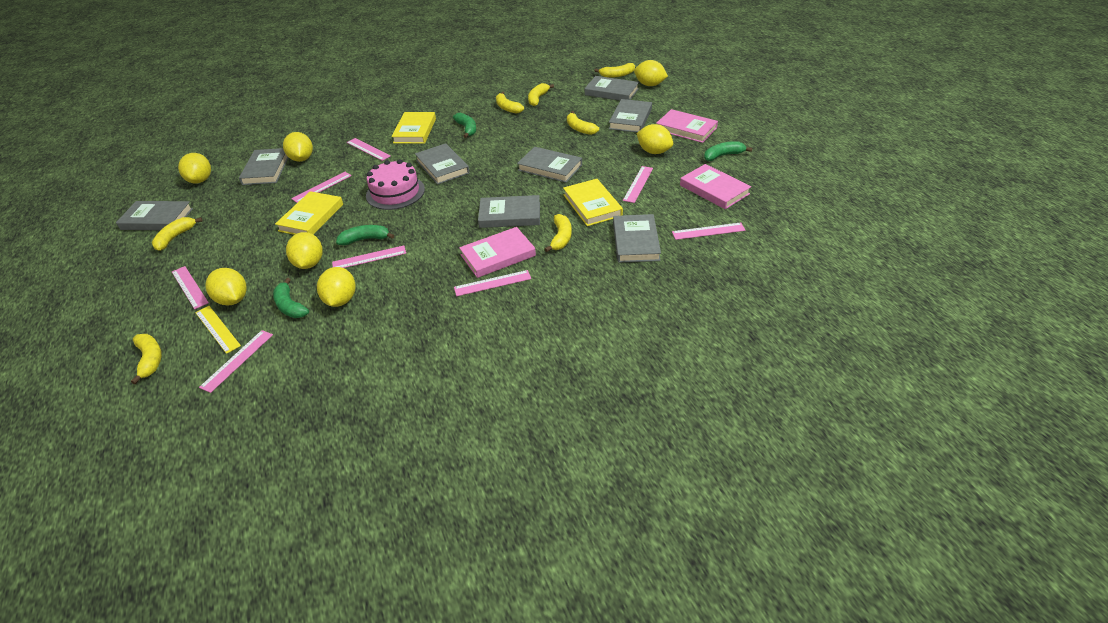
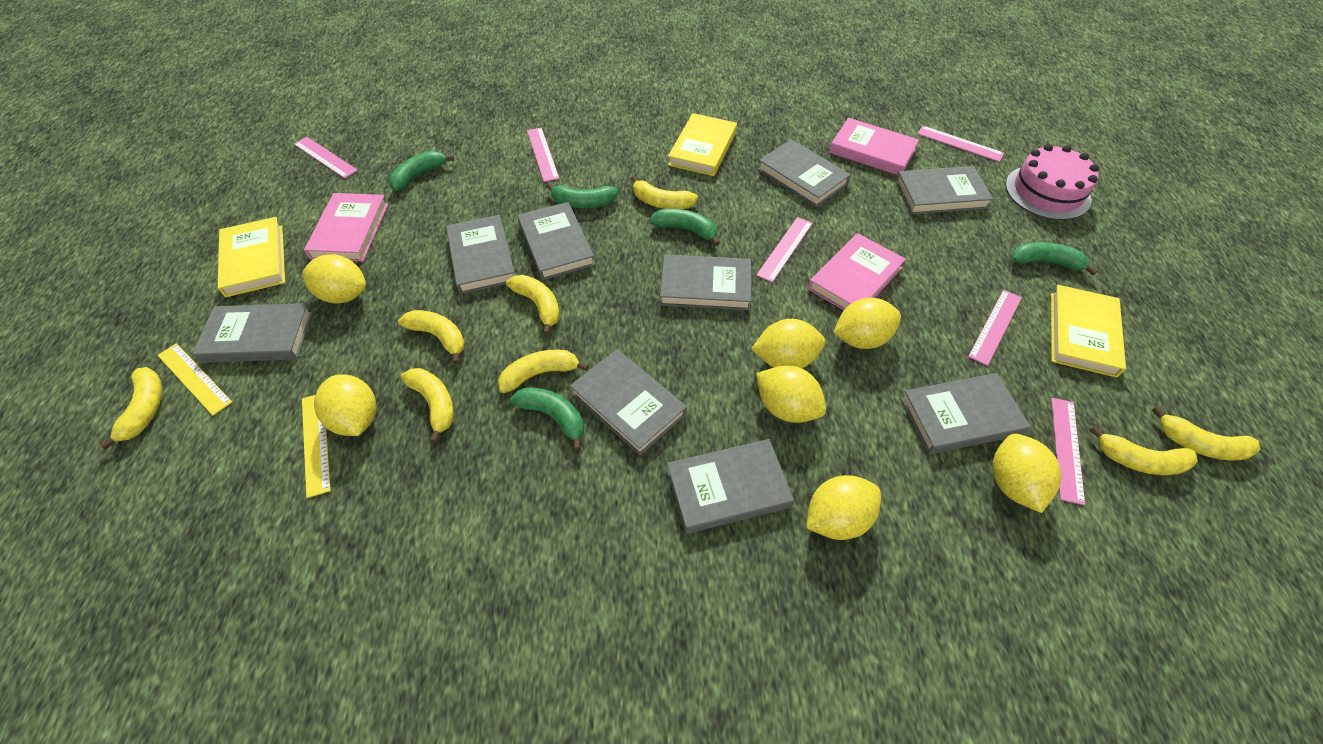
green banana: [273,278,309,318] [336,225,394,245] [453,113,476,138] [704,141,752,161] = 4 -> [389,151,454,191] [510,387,584,451] [546,183,618,208] [649,209,719,246] [1012,242,1098,275] = 5
grey book: [116,201,193,230] [239,148,289,185] [415,143,470,185] [478,195,540,228] [517,147,582,183] [585,76,639,101] [609,99,652,132] [613,214,661,263] = 8 -> [192,303,313,363] [446,215,515,294] [517,202,595,280] [570,349,687,456] [660,254,751,310] [667,439,794,534] [758,139,851,207] [895,166,993,215] [901,373,1031,454] = 9
pink ruler: [172,266,209,309] [199,330,273,393] [291,172,352,203] [332,245,406,268] [347,138,391,161] [454,270,531,296] [623,166,653,203] [672,223,746,240] = 8 -> [294,137,358,179] [527,128,559,182] [756,217,813,283] [917,126,1004,162] [968,290,1022,366] [1051,398,1085,505] = 6
yellow banana: [131,334,162,384] [152,217,203,251] [496,92,524,113] [528,83,554,106] [545,214,572,252] [567,111,599,135] [594,63,635,78] = 7 -> [99,367,162,450] [398,310,465,364] [400,368,454,443] [498,350,589,393] [506,275,560,335] [631,176,698,209] [1089,426,1198,475] [1151,406,1261,460] = 8
yellow ruler: [195,306,241,354] = 1 -> [157,343,232,415] [302,395,331,498] = 2

